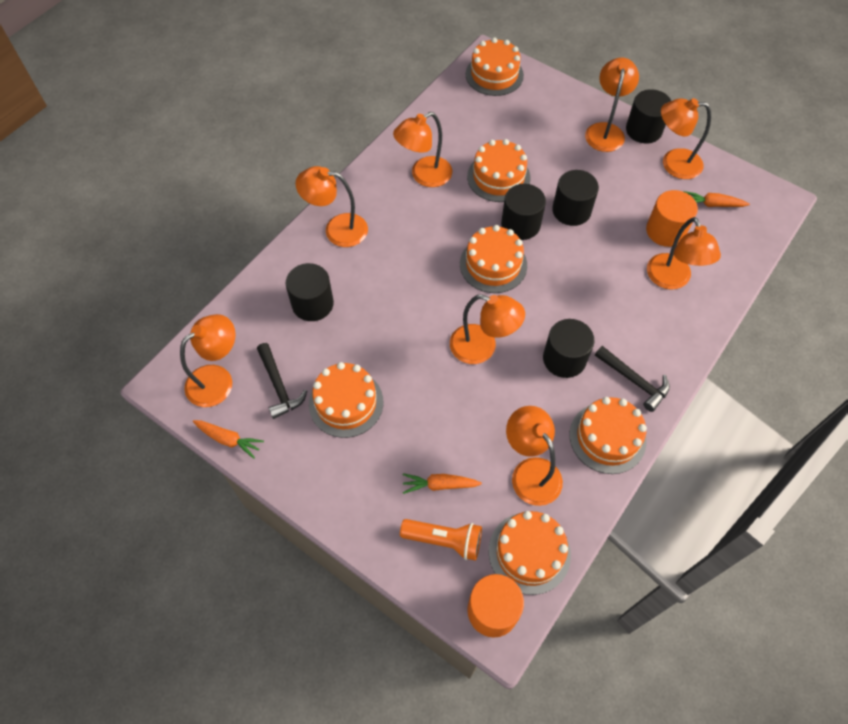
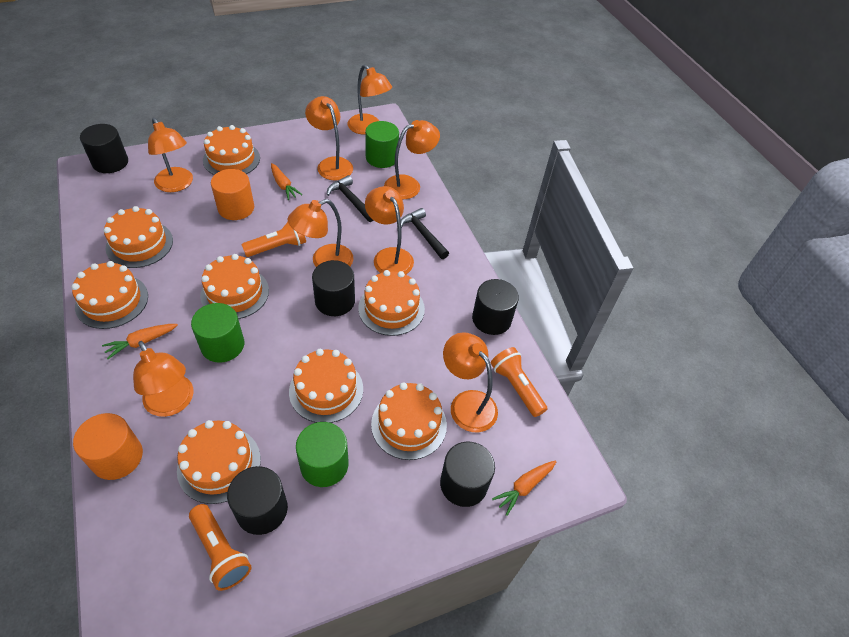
green cylinder: none = 0 -> [191,303,244,363] [296,422,349,487] [365,121,399,168] = 3
orange cake: [309,362,383,438] [460,225,527,293] [466,38,524,96] [467,139,531,202] [489,511,571,595] [570,397,647,474] = 6 -> [71,261,148,329] [103,206,173,268] [177,420,261,504] [200,254,269,319] [203,125,260,175] [289,349,363,423] [358,270,425,336] [371,382,447,460] = 8
orange flashlight: [400,519,482,561] = 1 -> [189,504,252,591] [241,222,306,257] [491,347,547,417] = 3

